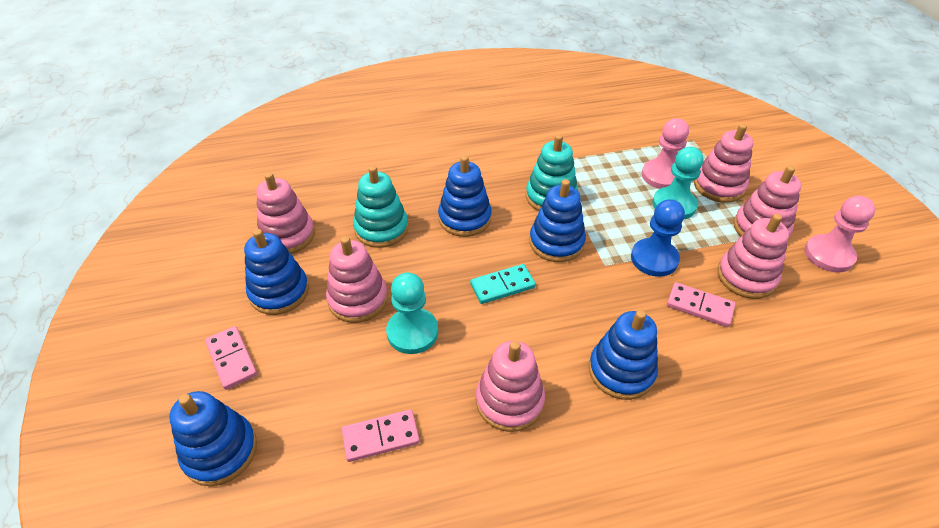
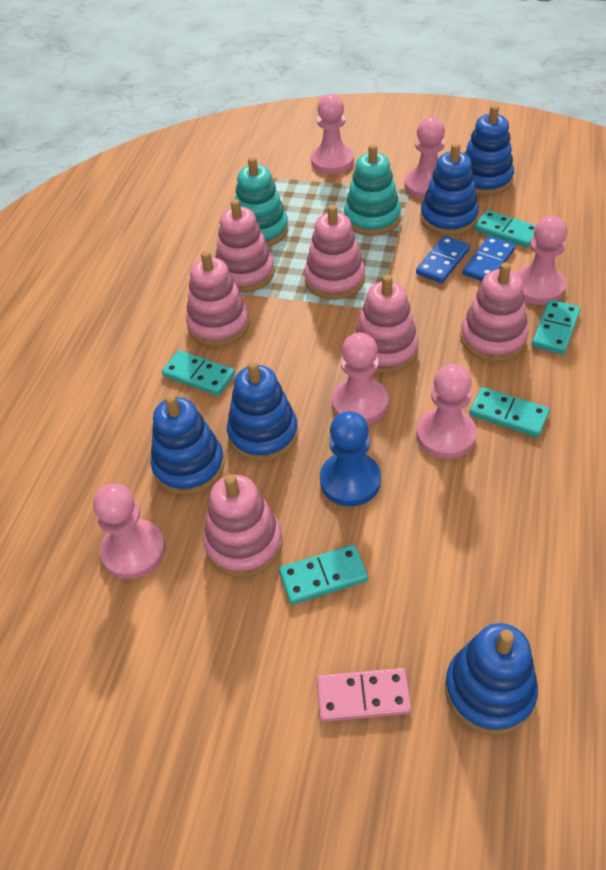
blue domino: none = 0 -> [416,236,470,283] [463,236,515,281] = 2
pink domino: [205,326,257,390] [342,410,420,462] [667,282,736,327] = 3 -> [317,668,412,722] = 1
pink pawn: [642,118,689,189] [804,196,875,272] = 2 -> [93,484,165,579] [311,94,354,174] [332,333,389,424] [405,117,445,199] [416,364,477,459] [516,216,567,305] = 6
turquoise domino: [470,264,536,304] = 1 -> [162,350,235,396] [279,545,368,605] [469,387,550,437] [474,210,536,248] [532,300,580,354] = 5
turquoise pawn: [386,272,438,354] [653,147,703,219] = 2 -> none = 0

